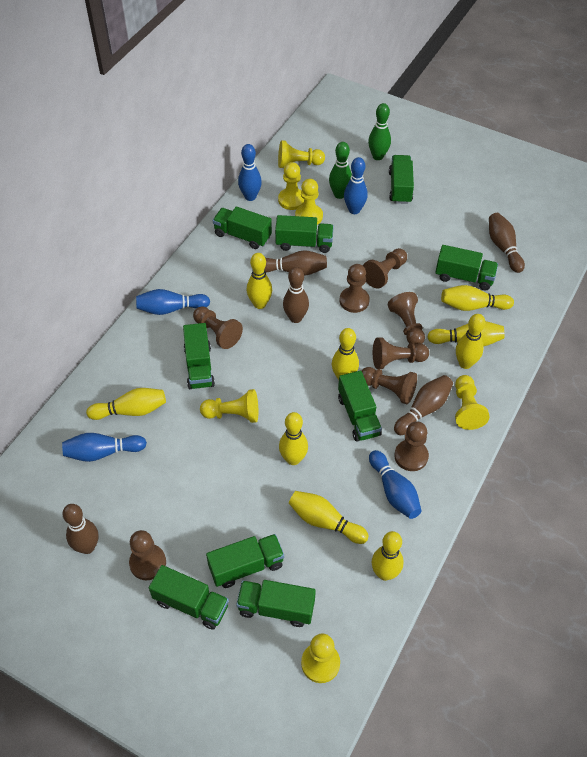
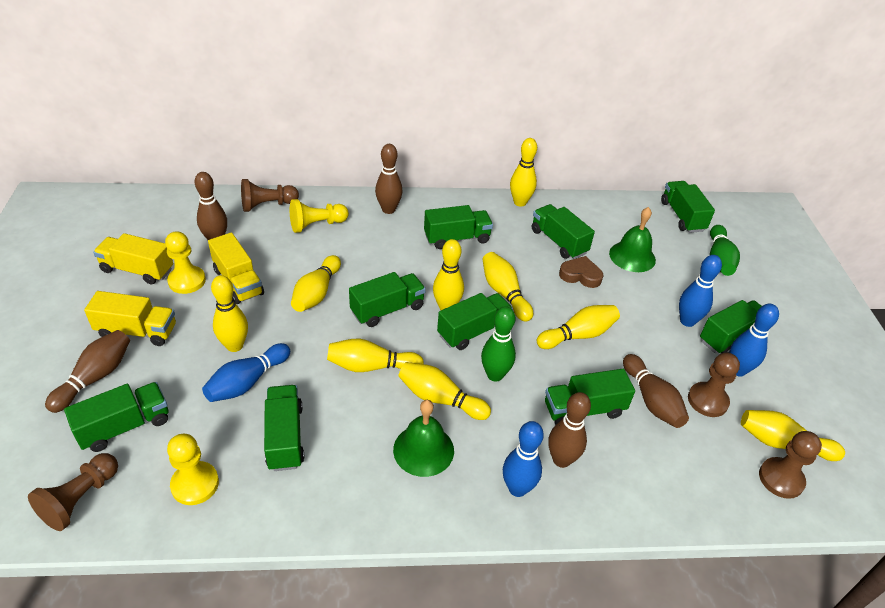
blue bowling pin: [62,433,147,462] [136,289,210,315] [238,144,262,201] [344,157,368,214] [369,450,422,519] = 5 -> [202,343,290,402] [503,421,544,497] [679,255,722,327] [730,304,779,377] = 4
brown heart: none = 0 -> [559,256,603,288] = 1
brown pawn: [129,530,166,580] [193,306,243,349] [340,264,370,313] [361,367,417,404] [363,248,407,289] [373,337,429,369] [388,292,425,345] [394,421,429,471] = 8 -> [28,453,118,531] [241,179,299,212] [688,353,740,417] [759,431,822,499] = 4
green bell: none = 0 -> [393,400,454,477] [609,207,656,272] = 2
yellow pawn: [200,389,258,423] [278,140,325,168] [278,162,304,210] [295,179,323,225] [301,633,340,683] [455,375,490,430] = 6 -> [165,231,206,294] [167,434,219,505] [290,199,349,233] = 3
yellow truck: none = 0 -> [84,291,176,346] [93,233,173,284] [208,232,264,304] = 3

